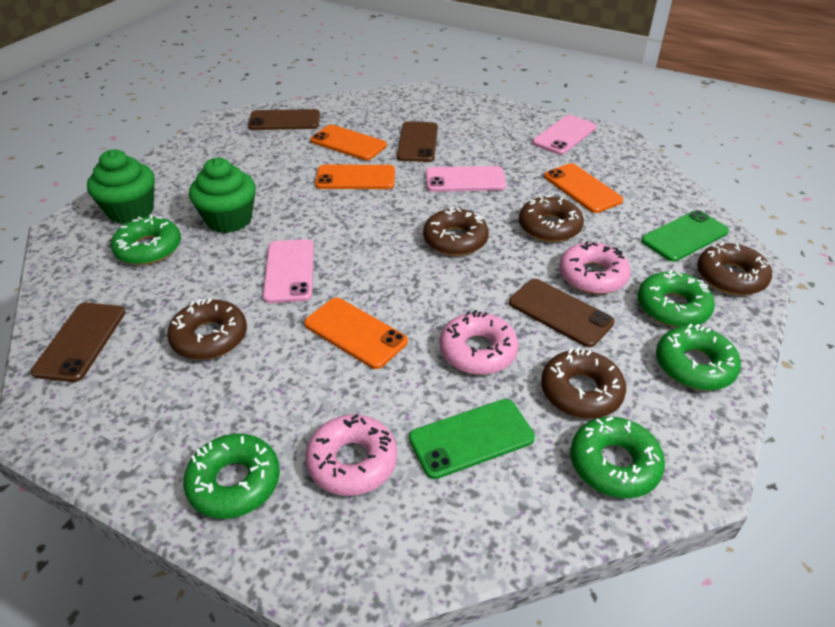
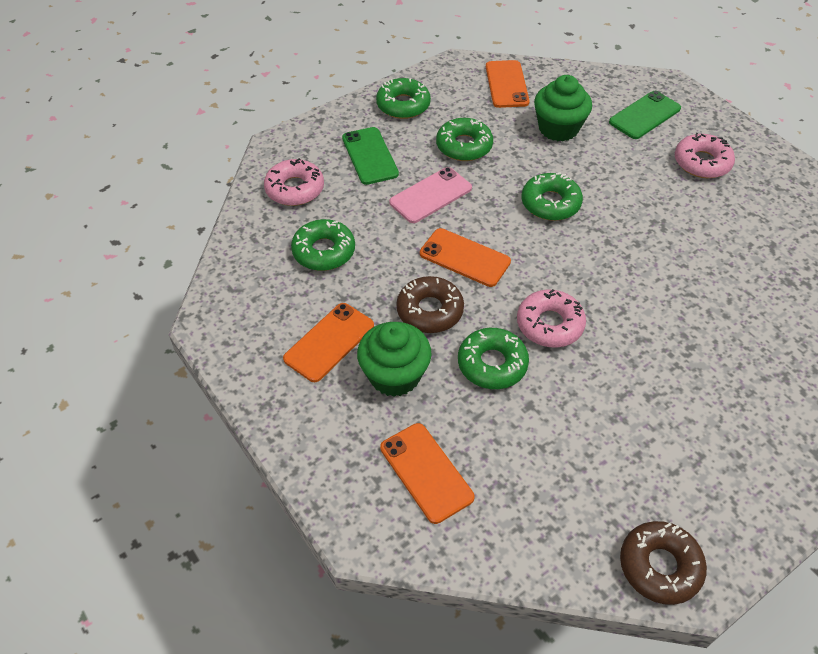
brown donut: [167,299,247,360] [423,207,489,256] [519,195,584,242] [541,348,626,419] [697,242,772,295] = 5 -> [396,276,464,333] [620,521,707,605] = 2
brown phone: [31,302,126,382] [248,109,320,130] [397,121,438,162] [509,279,615,347] = 4 -> none = 0
pink phone: [263,239,314,303] [426,166,506,192] [532,115,597,155] = 3 -> [389,167,472,223] = 1

